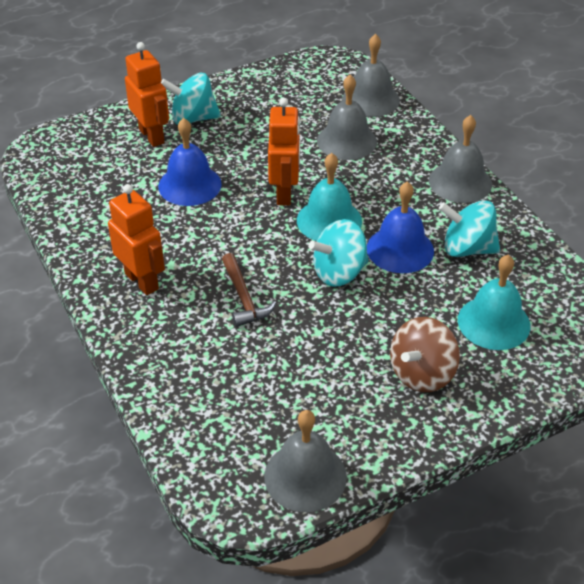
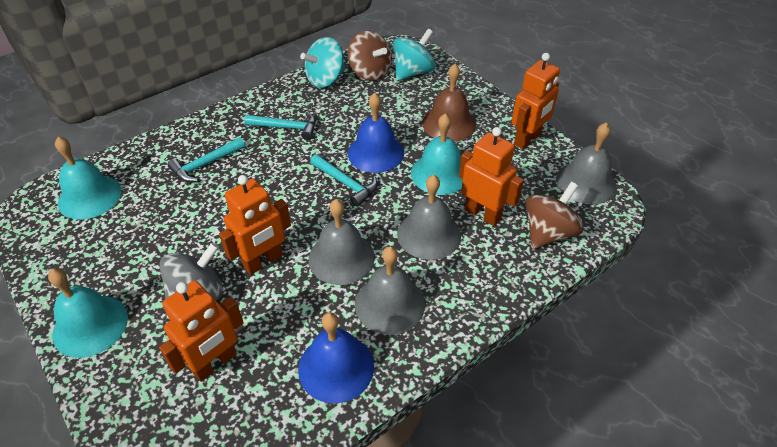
brown bell: none = 0 -> [422,64,476,141] = 1
brown hammer: [222,253,276,327] = 1 -> none = 0
brown spinning top: [390,317,460,392] = 1 -> [348,30,392,81] [525,182,583,249] = 2
grey spinning top: none = 0 -> [160,243,223,300] = 1
orange robot: [108,184,165,295] [125,42,169,147] [268,98,300,206] = 3 -> [159,281,244,382] [219,175,291,275] [459,127,524,226] [512,53,560,150] = 4
turquoise bell: [297,153,362,241] [458,255,531,350] = 2 -> [48,269,128,358] [55,137,121,220] [411,113,463,195] = 3
turquoise hammer: none = 0 -> [168,137,245,182] [244,112,316,140] [310,154,378,207] = 3
turquoise spinning top: [161,73,221,125] [308,219,369,287] [439,200,500,257] = 3 -> [300,37,345,88] [393,29,435,81] = 2

